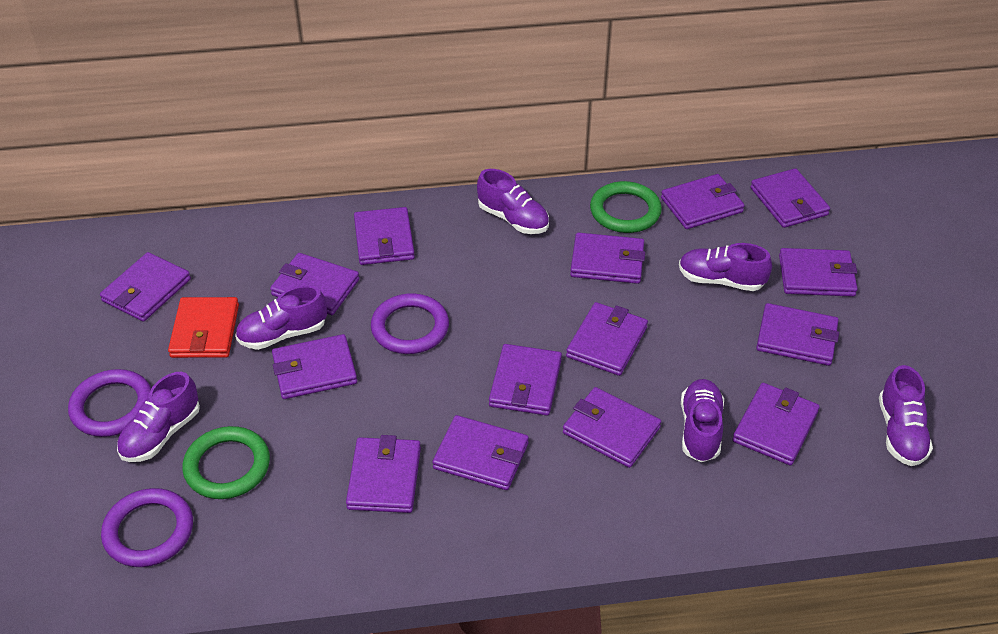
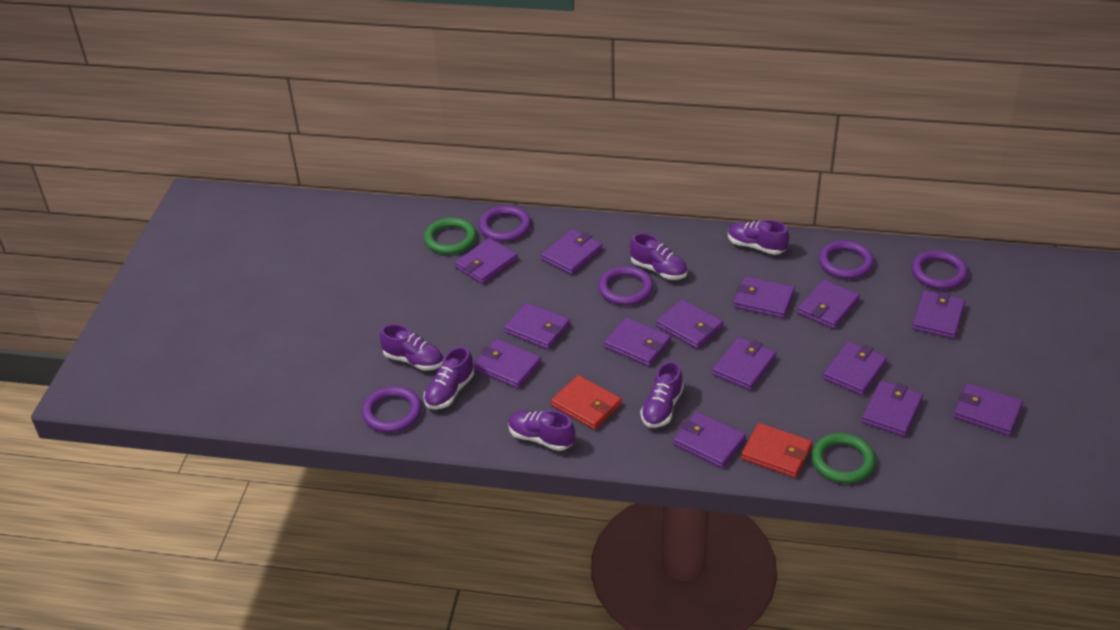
purple ring: [68,369,151,437] [101,488,193,567] [371,293,449,354] = 3 -> [362,386,422,433] [479,205,531,242] [598,266,654,306] [819,240,874,279] [912,250,968,289] = 5
purple wallet: [100,252,191,322] [270,253,359,315] [272,334,357,399] [346,435,421,513] [354,207,415,265] [432,415,529,490] [489,344,562,416] [563,387,661,468] [566,302,648,376] [570,232,645,284] [661,174,745,229] [732,383,820,466] [750,168,830,228] [756,303,839,366] [779,248,858,297] = 15 -> [455,238,518,284] [473,339,542,389] [504,302,570,350] [541,229,603,275] [604,317,671,367] [656,299,723,349] [673,411,746,468] [712,337,776,390] [734,276,795,318] [797,279,860,329] [823,341,887,395] [861,381,923,437] [912,290,965,339] [954,383,1023,436] = 14
red wallet: [168,297,239,358] = 1 -> [551,375,622,430] [741,423,812,478] = 2

